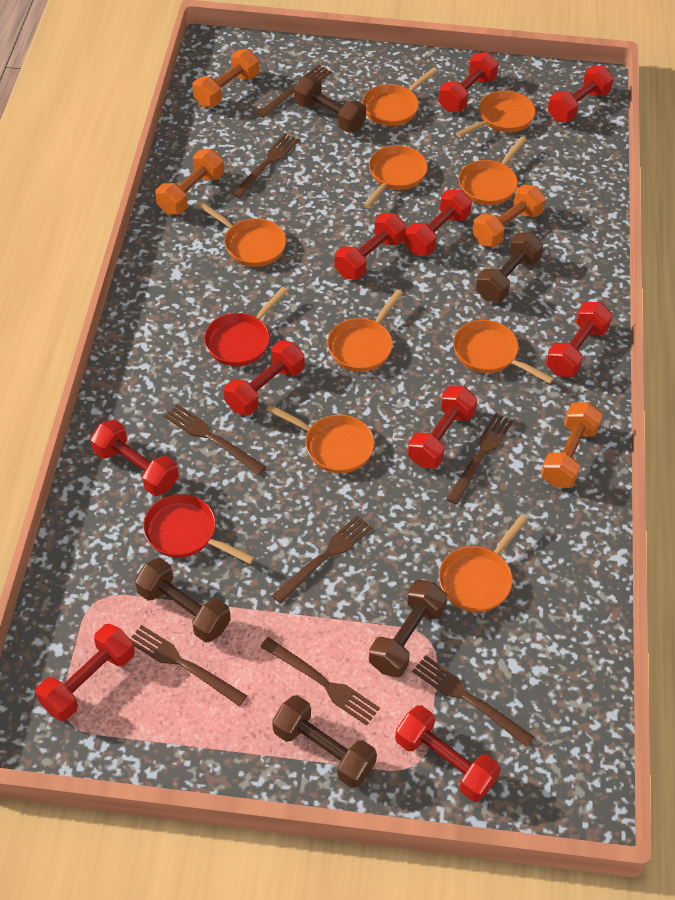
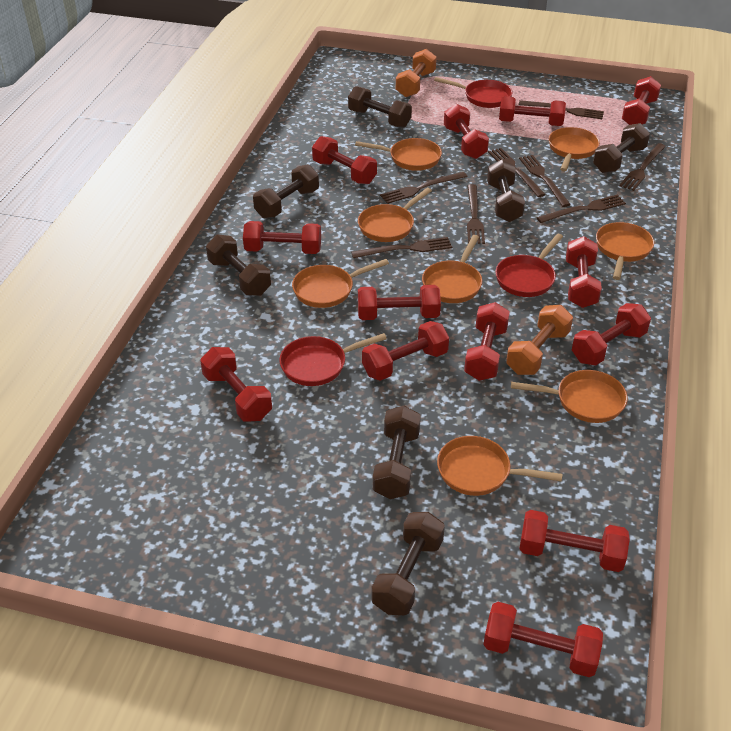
brown dumbbell: [135,558,231,643] [272,695,377,788] [294,76,366,132] [369,580,447,678] [476,232,543,302] = 5 -> [206,234,271,296] [253,164,319,218] [348,86,412,128] [372,512,445,615] [373,406,421,499] [487,159,525,222] [593,123,650,173] = 7
orange dumbbell: [155,149,224,215] [192,49,259,107] [472,185,546,247] [541,402,603,488] = 4 -> [396,49,437,97] [506,305,573,375] = 2
orange pan: [198,202,286,267] [266,404,375,473] [327,289,403,372] [362,67,438,126] [364,145,428,208] [439,515,528,612] [453,320,554,384] [456,90,536,137] [458,137,527,205] = 9 -> [292,259,389,308] [355,138,442,171] [358,188,432,242] [422,235,482,303] [437,436,563,496] [511,370,628,423] [549,127,600,172] [596,222,654,280] = 8
red dumbbell: [35,624,135,721] [90,420,179,496] [224,340,304,416] [334,213,406,280] [395,705,501,802] [404,189,472,255] [408,386,477,469] [438,52,499,112] [546,302,613,377] [548,66,614,122] = 10 -> [200,347,272,422] [243,221,321,254] [312,136,377,184] [358,285,441,320] [362,321,449,381] [444,104,489,159] [464,302,510,381] [483,602,603,677] [499,96,566,126] [519,510,630,572] [566,236,602,308] [572,303,651,366] [622,76,661,125] = 13
red pan: [143,494,255,564] [204,287,288,366] = 2 -> [279,333,387,386] [434,77,512,108] [495,234,563,297] = 3

